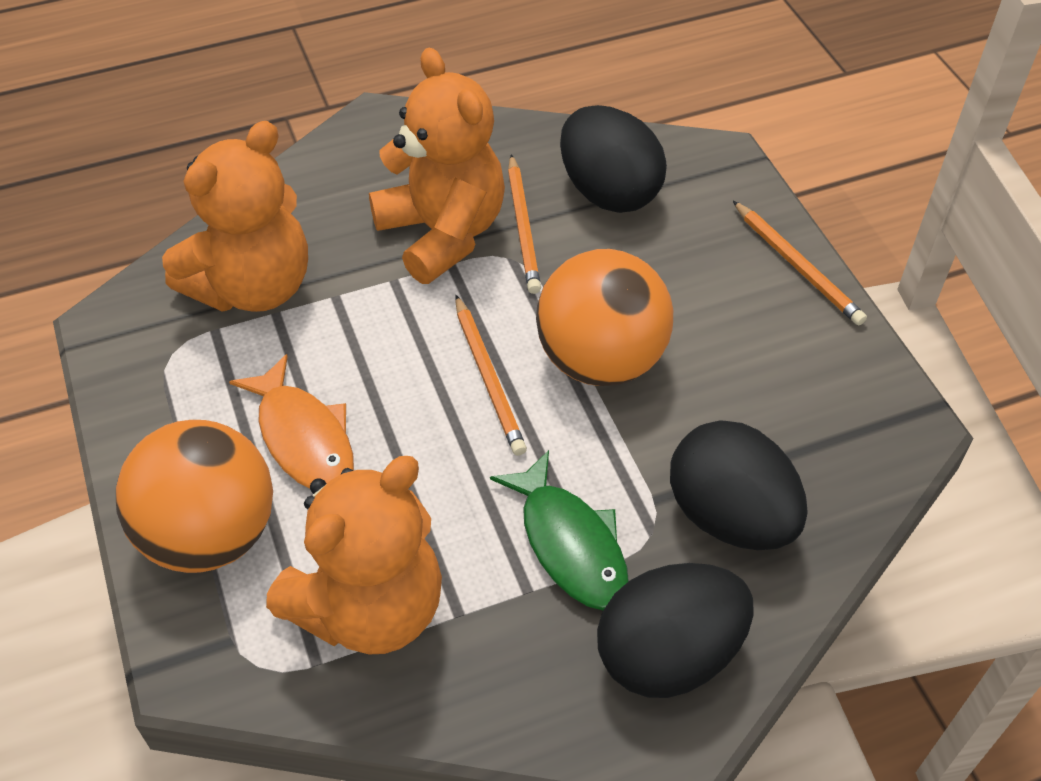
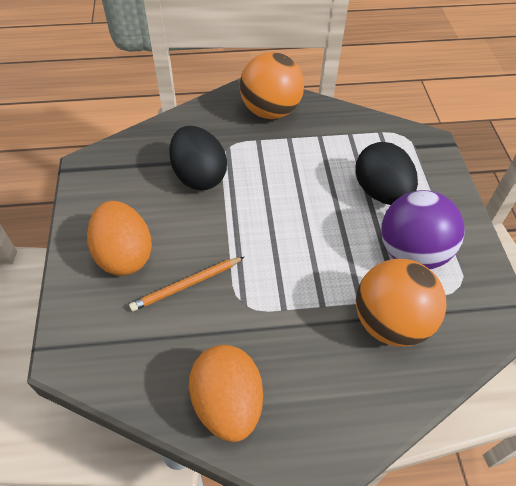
black egg: [560,105,667,213] [597,563,754,698] [670,420,808,550] = 3 -> [169,126,227,190] [355,142,418,205] = 2
green fish: [490,450,629,610] = 1 -> none = 0
orange egg: none = 0 -> [87,201,152,276] [189,345,263,442] = 2
orange fish: [229,354,354,489] = 1 -> none = 0
orange pencil: [455,295,527,456] [508,154,541,294] [733,201,867,325] = 3 -> [129,257,244,311] = 1
orange teddy bear: [162,121,308,312] [266,456,442,655] [369,48,505,284] = 3 -> none = 0
purple ball: none = 0 -> [381,190,465,269] = 1

